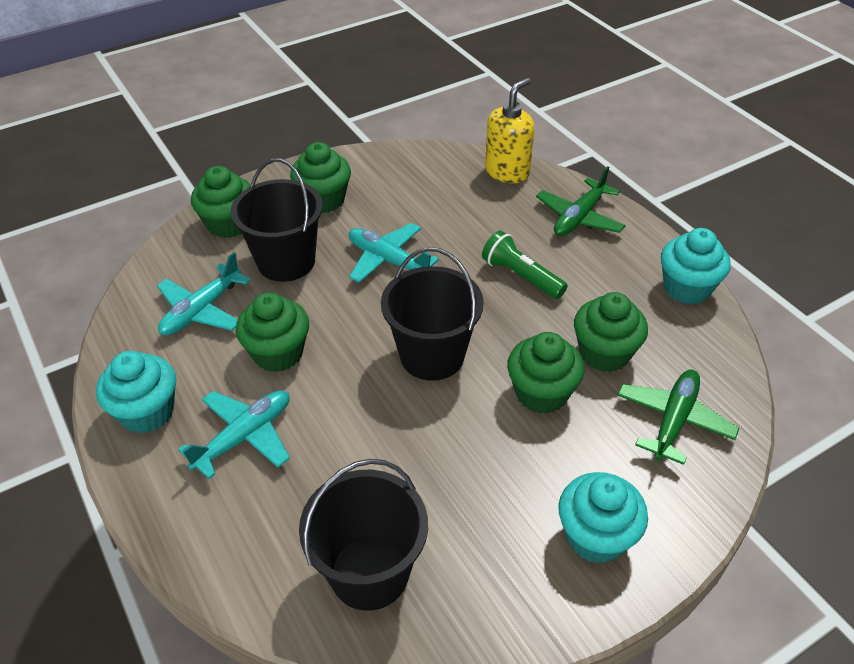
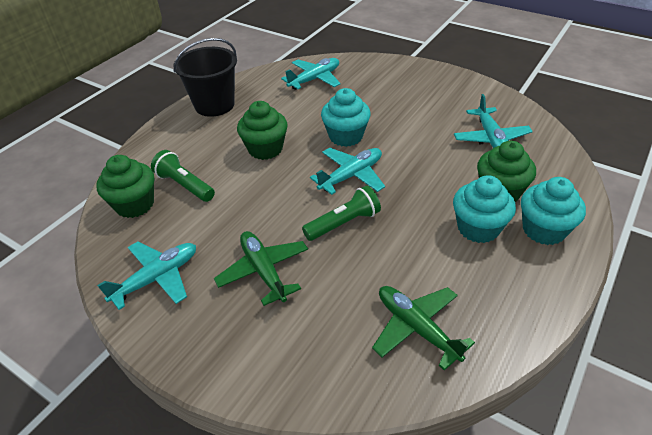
black bucket: [231,158,323,282] [299,459,428,611] [381,247,484,381] = 3 -> [173,38,237,117] = 1
green cupcake: [191,166,251,238] [236,292,309,372] [290,142,351,213] [507,332,584,414] [574,292,648,372] = 5 -> [96,155,154,218] [237,101,288,160] [477,141,536,202] = 3
green flashlight: [482,231,568,299] = 1 -> [151,150,215,202] [302,185,381,241] = 2
turquoise plane: [157,253,251,335] [178,390,290,479] [349,223,439,283] = 3 -> [97,241,196,310] [281,58,341,90] [310,148,385,195] [454,94,533,148] = 4
yellow soap dispenser: [485,78,534,183] = 1 -> none = 0

